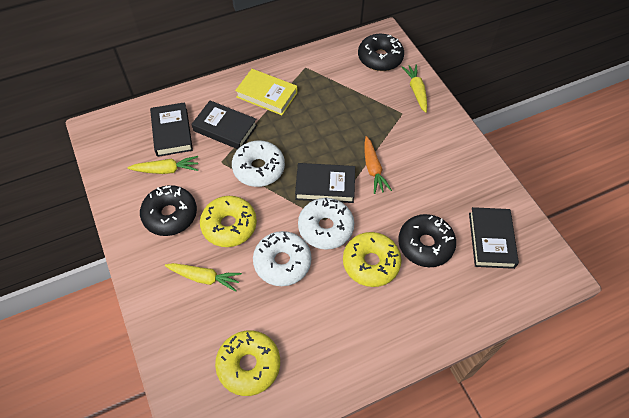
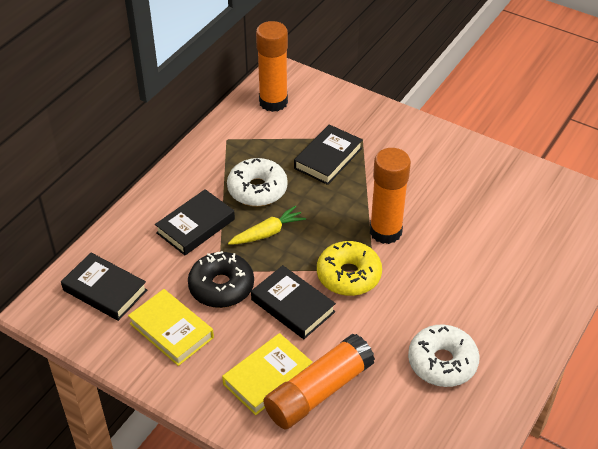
black donut: [140,185,197,236] [358,34,404,71] [398,214,456,267] = 3 -> [188,251,254,308] = 1
orange carrot: [365,136,392,194] = 1 -> none = 0
orange glue stick: none = 0 -> [256,21,288,112] [264,333,375,430] [370,148,411,244] = 3
white donut: [232,140,285,187] [253,231,311,286] [298,198,354,250] = 3 -> [227,158,288,206] [408,325,480,387] = 2
yellow book: [235,69,297,115] = 1 -> [128,289,214,366] [222,333,313,415] = 2
yellow carrot: [127,156,198,174] [165,263,242,292] [401,64,427,113] = 3 -> [228,206,306,245] = 1
yellow donut: [200,196,257,247] [215,330,280,396] [343,232,402,287] = 3 -> [317,241,382,296] = 1

